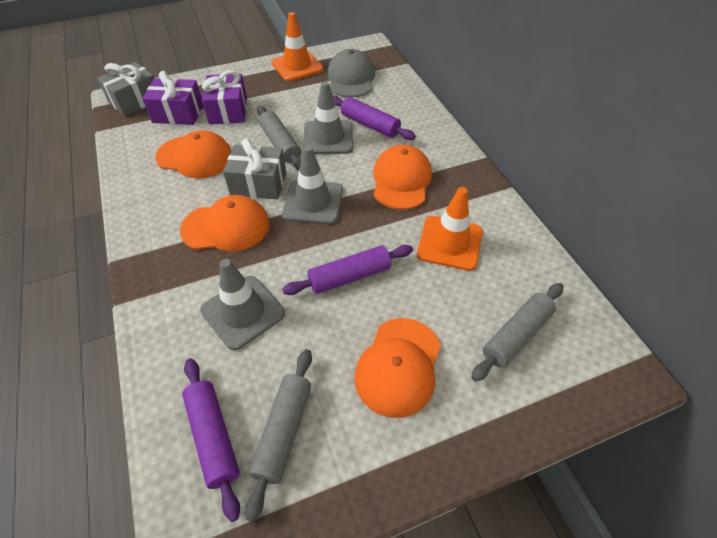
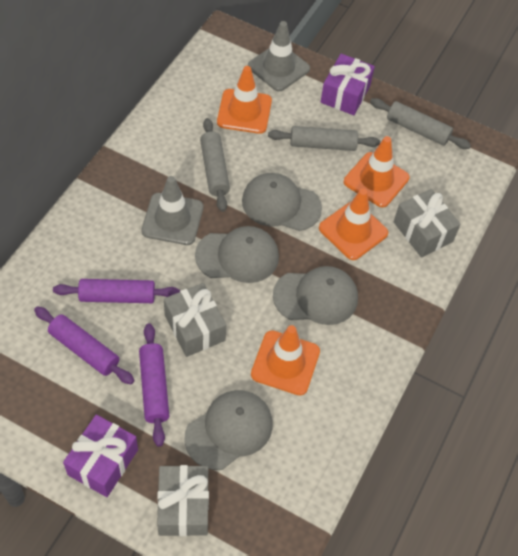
grey cap: [327,49,375,97] = 1 -> [184,390,273,470] [195,226,279,283] [242,173,322,231] [273,266,358,325] = 4
grey gift: [97,62,154,116] [223,138,286,199] = 2 -> [157,465,209,536] [164,283,226,357] [394,189,461,258] = 3
grey traffic cone: [200,259,285,350] [282,145,343,224] [303,81,353,154] = 3 -> [141,176,203,245] [248,21,310,91] = 2
orange cap: [155,130,231,179] [180,195,270,251] [355,318,441,418] [373,145,432,210] = 4 -> none = 0
orange traffic cone: [272,12,324,81] [417,187,483,271] = 2 -> [217,66,272,134] [251,325,320,395] [319,188,388,260] [344,136,410,207] = 4

